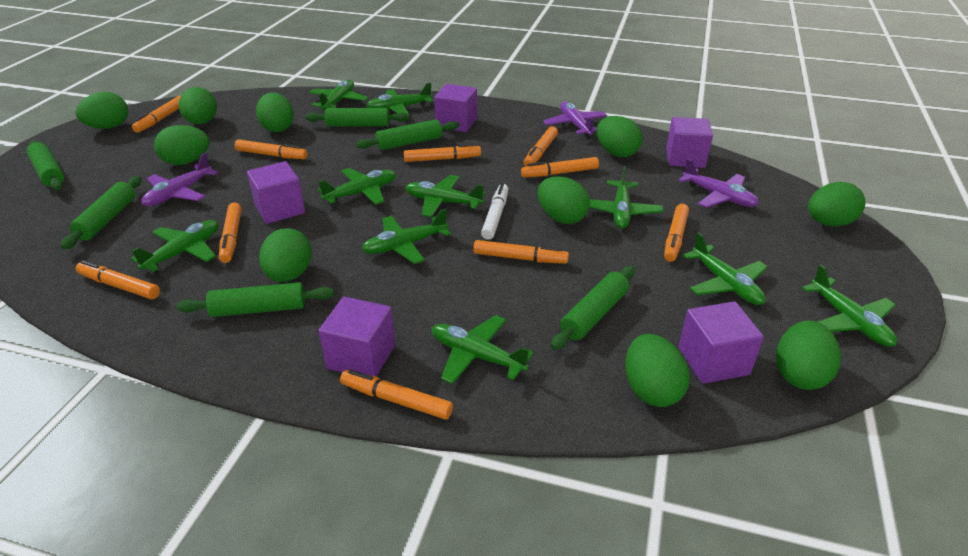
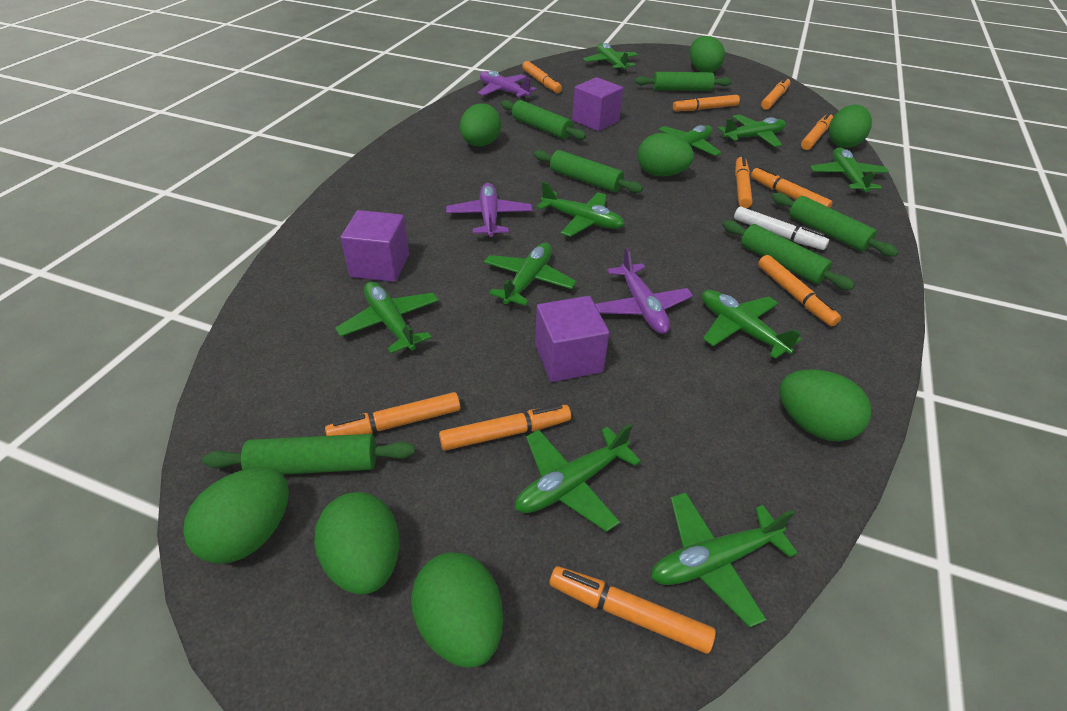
green egg: [75,92,128,129] [154,125,209,165] [179,87,217,124] [256,92,294,132] [259,228,312,282] [537,176,590,224] [597,116,642,157] [625,334,690,407] [776,320,841,390] [808,182,866,227] = 10 -> [183,468,289,564] [314,492,400,595] [411,552,503,668] [460,103,501,146] [637,133,694,177] [690,36,725,72] [780,369,871,442] [829,104,872,148] = 8
purple cube: [247,161,305,224] [319,297,395,377] [434,84,477,132] [666,117,713,168] [678,301,764,384] = 5 -> [340,210,409,282] [535,296,609,382] [572,77,623,131] = 3

